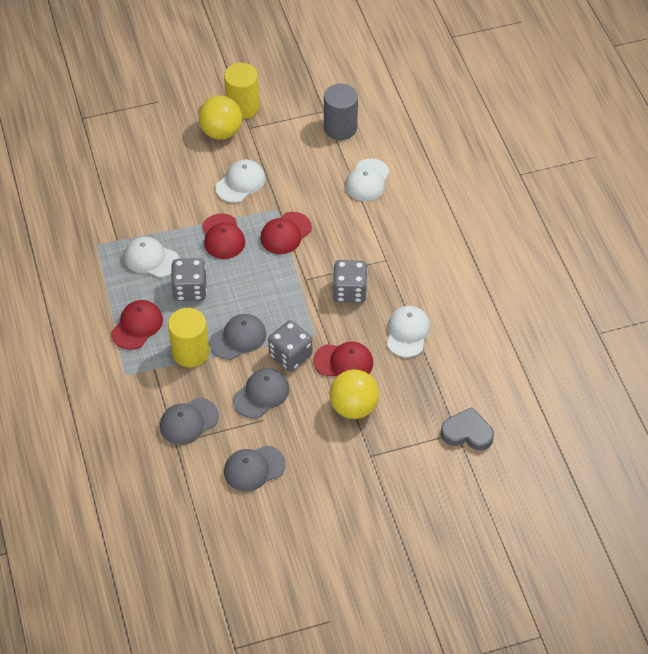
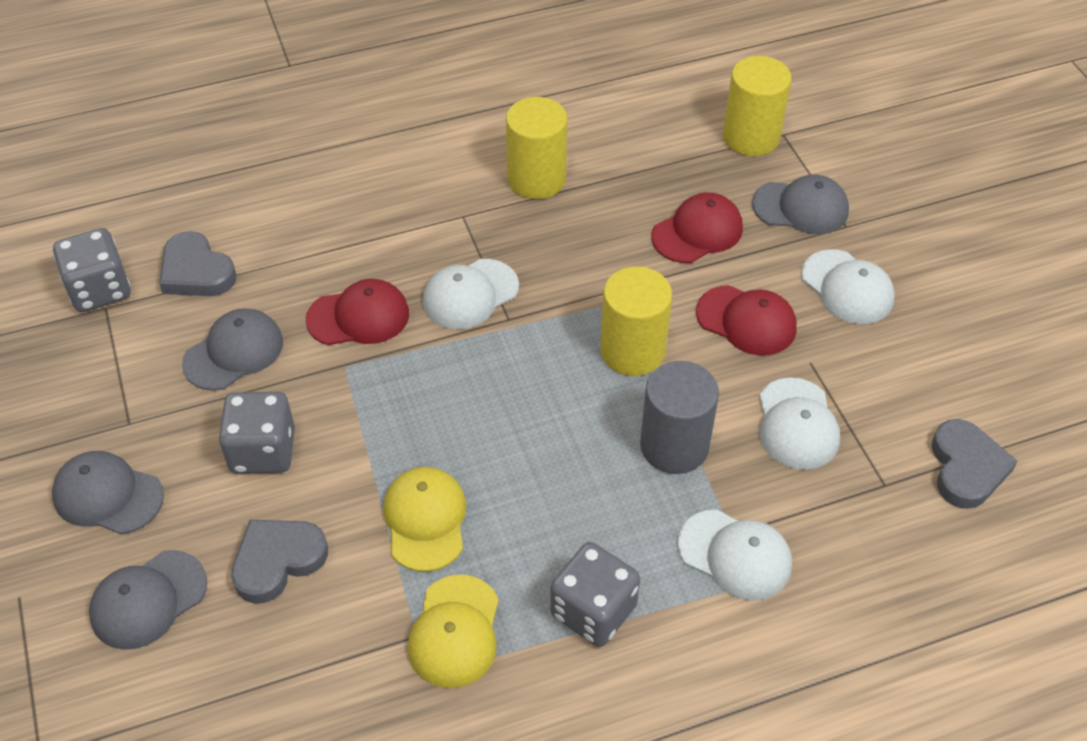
grey heart: [441,407,494,450] = 1 -> [159,231,236,296] [231,520,328,604] [932,419,1018,509] = 3
red cap: [111,300,163,350] [202,213,245,259] [260,212,312,254] [313,342,373,376] = 4 -> [306,279,409,345] [651,192,743,263] [696,285,797,356] = 3
yellow ball: [199,96,242,140] [329,369,379,419] = 2 -> none = 0
yellow cap: none = 0 -> [383,467,466,572] [408,575,499,688] = 2
yellow cylinder: [168,308,209,367] [224,63,260,119] = 2 -> [506,97,567,199] [600,267,672,376] [723,56,792,156] = 3

